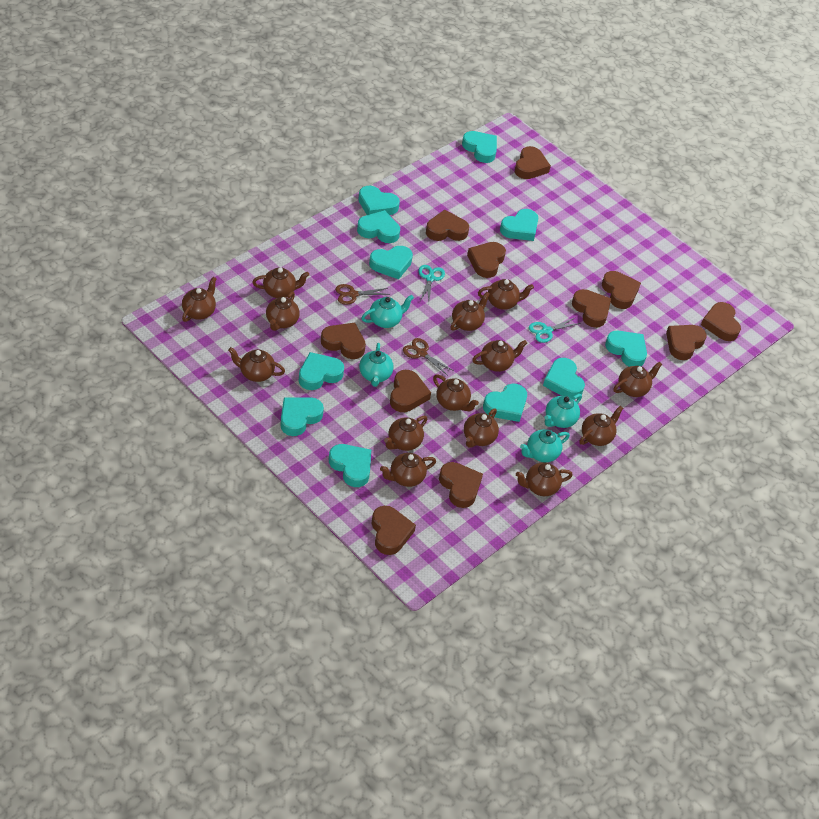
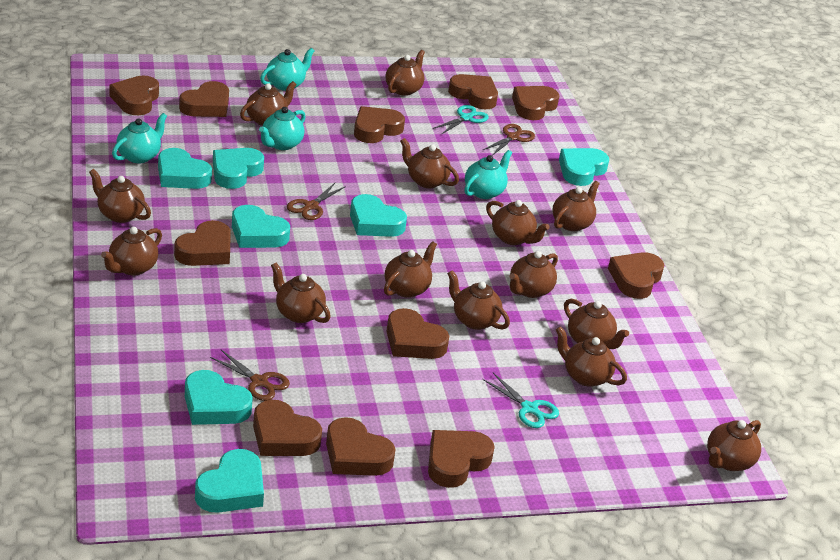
brown scissors: [335,284,390,305] [403,338,454,376] = 2 -> [210,350,290,401] [287,183,346,220] [483,124,535,156] = 3
turquoise heart: [280,397,324,436] [299,352,344,390] [329,444,371,487] [357,210,400,243] [358,186,400,215] [369,246,413,279] [462,131,497,163] [483,383,527,422] [500,209,538,241] [543,358,585,399] [605,331,647,367] = 11 -> [158,148,212,189] [185,370,253,425] [195,449,264,513] [213,148,264,189] [232,205,290,248] [350,194,407,237] [559,148,609,186] = 7

